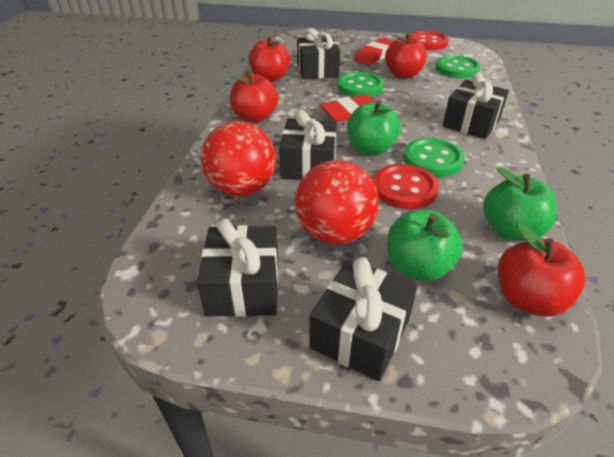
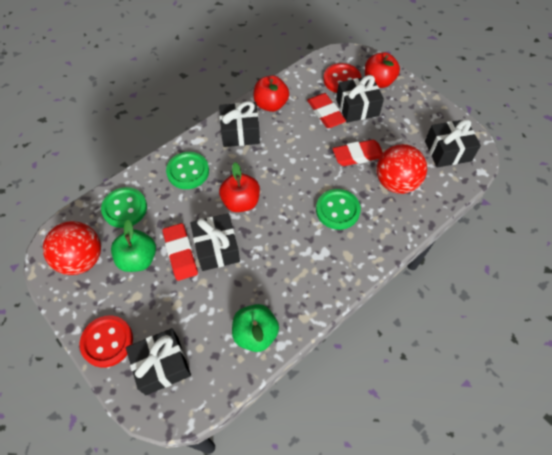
green apple: [347,100,401,155] [387,210,463,281] [483,167,556,241] = 3 -> [111,220,156,272] [232,304,279,352] = 2
red apple: [230,71,278,123] [249,36,290,82] [385,33,427,78] [498,223,585,317] = 4 -> [219,162,260,212] [253,75,289,112] [365,52,400,88] = 3
red eraser: [319,95,376,122] [354,38,393,65] = 2 -> [163,223,198,281] [307,93,346,128] [333,140,383,166] = 3

